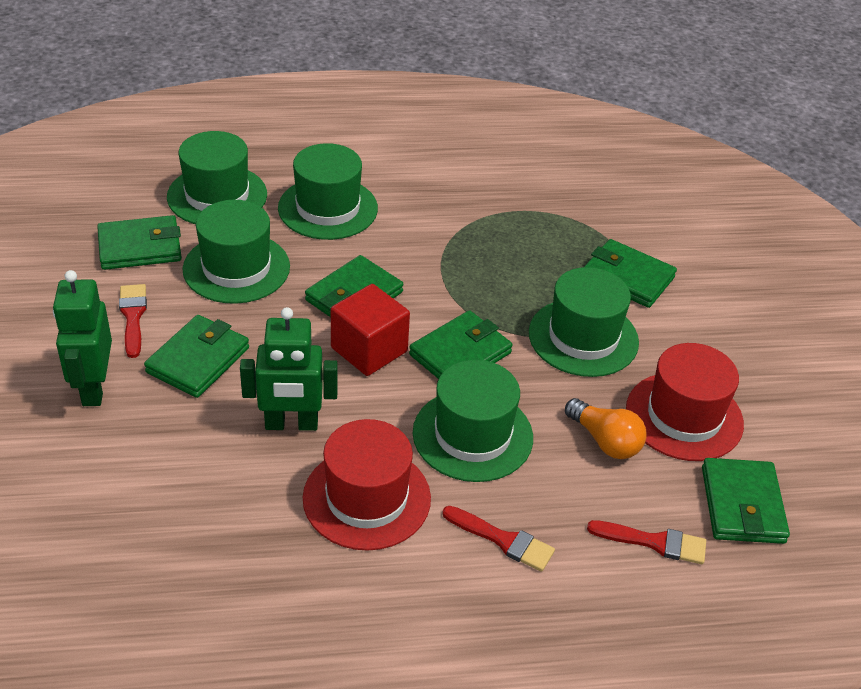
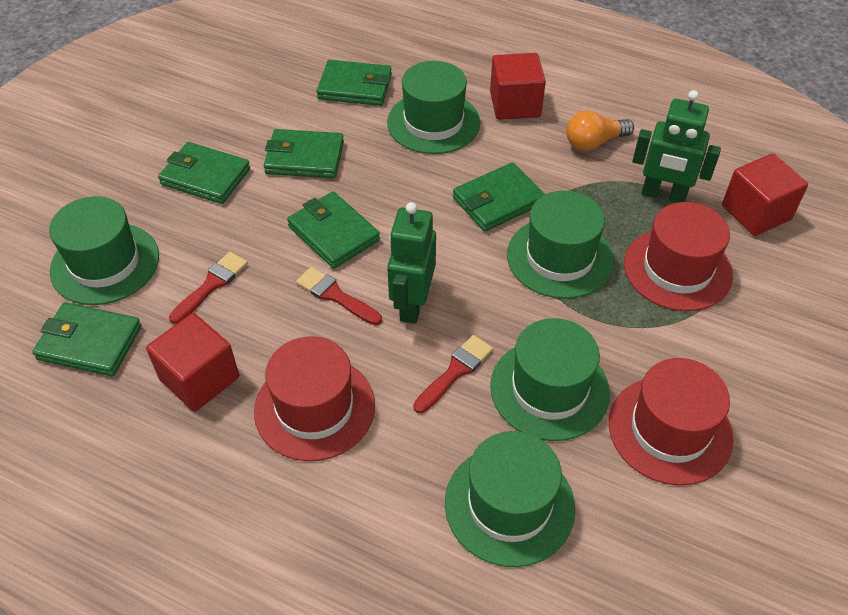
red cube: [331,284,410,376] = 1 -> [146,313,239,412] [490,53,546,120] [722,154,808,236] = 3
red hat: [303,419,431,551] [626,343,744,461] = 2 -> [254,336,375,461] [609,358,734,486] [624,202,733,311] = 3

